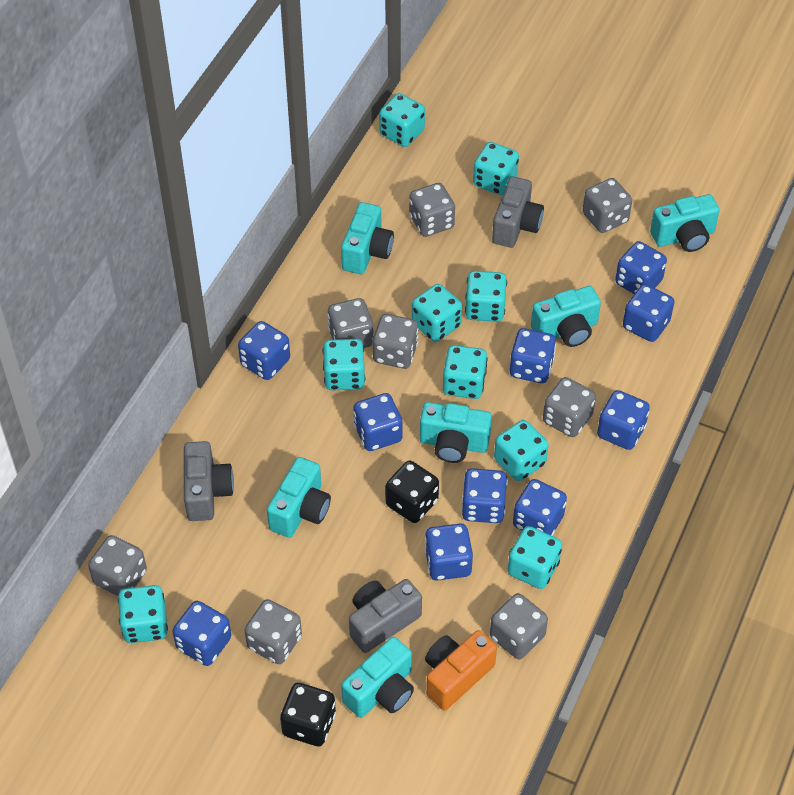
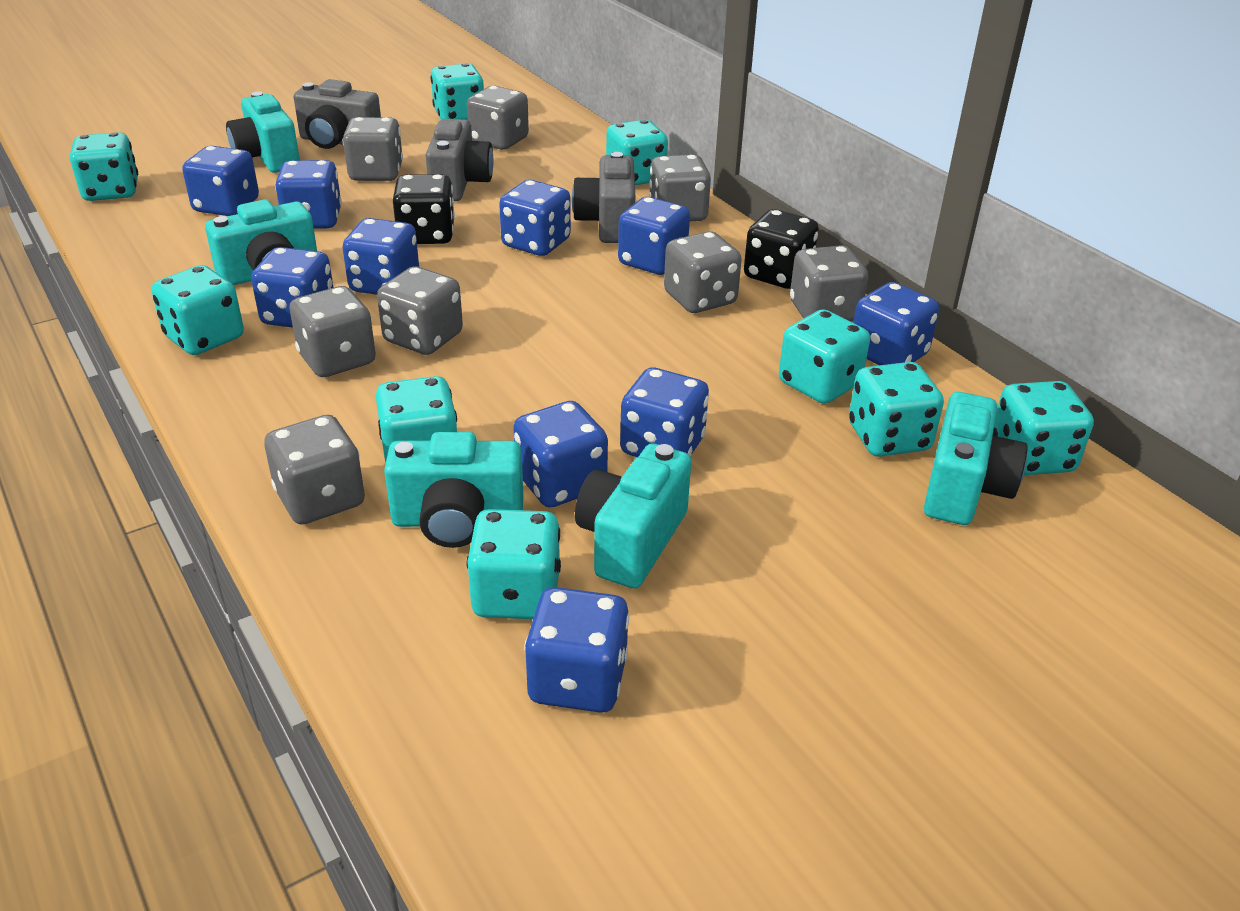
orange camera: [425,630,497,710] = 1 -> none = 0
turquoise camera: [267,457,331,538] [341,202,394,274] [341,637,414,718] [420,402,492,463] [531,286,601,347] [650,194,720,252] = 6 -> [205,199,317,285] [226,92,300,173] [384,432,524,548] [575,444,691,589] [924,392,1028,525] = 5

